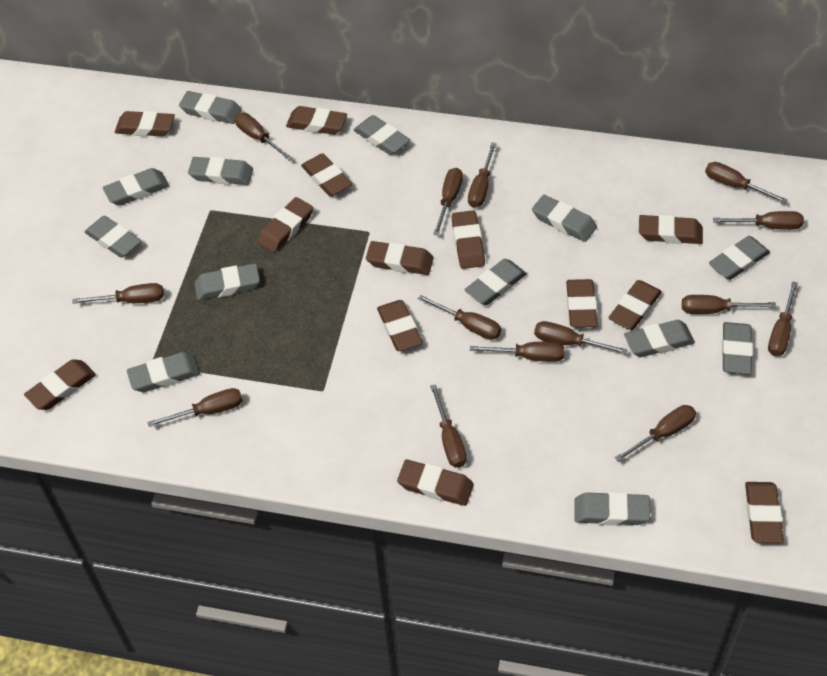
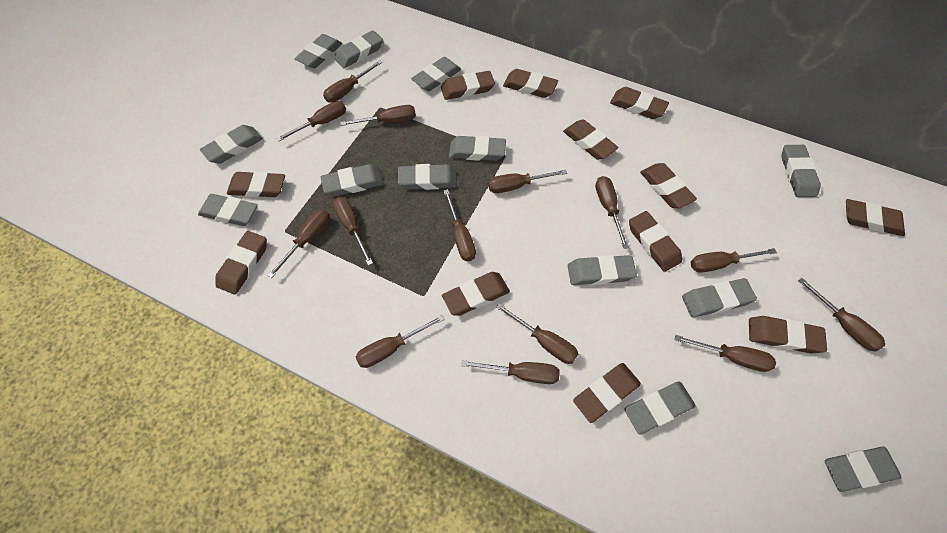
brown eraser: [24,359,96,410] [115,111,175,136] [257,197,313,253] [286,106,347,135] [301,153,352,197] [366,241,433,275] [377,300,423,351] [397,460,474,506] [452,211,485,269] [566,279,598,327] [608,280,662,330] [639,215,703,244] [745,482,784,543] = 13 -> [215,231,267,295] [227,171,285,197] [441,71,495,100] [442,272,510,316] [503,69,558,98] [563,119,618,160] [573,363,641,423] [610,87,669,119] [629,211,682,272] [640,163,697,208] [749,316,827,353] [846,199,905,236] = 12

